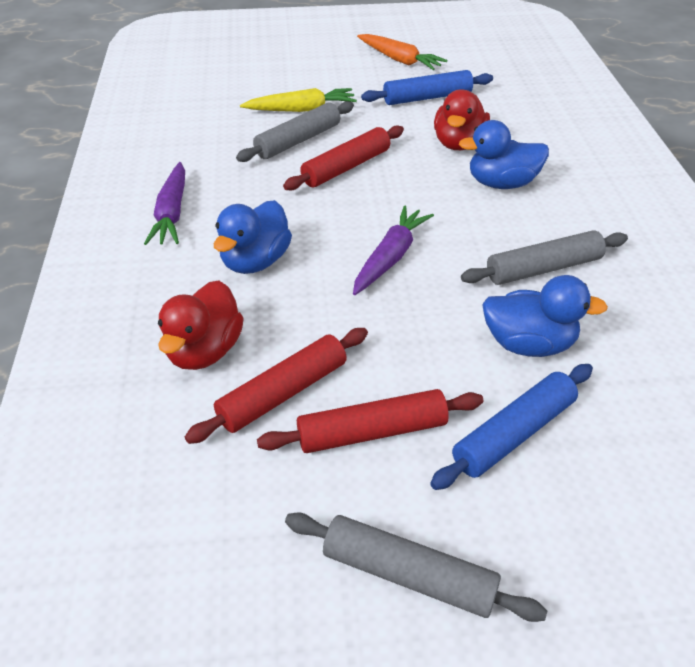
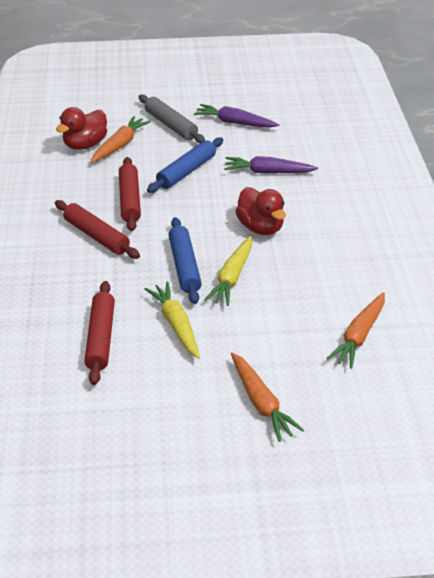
blue duck: [214,200,292,274] [459,120,549,189] [483,275,608,357] = 3 -> none = 0
grey rolling pin: [236,101,354,162] [285,512,547,622] [461,230,628,285] = 3 -> [139,94,205,143] = 1
orange carrot: [357,34,448,70] = 1 -> [91,116,151,163] [231,352,304,442] [327,292,385,369] = 3
yellow carrot: [240,88,357,112] = 1 -> [145,281,200,359] [204,236,252,306] = 2

